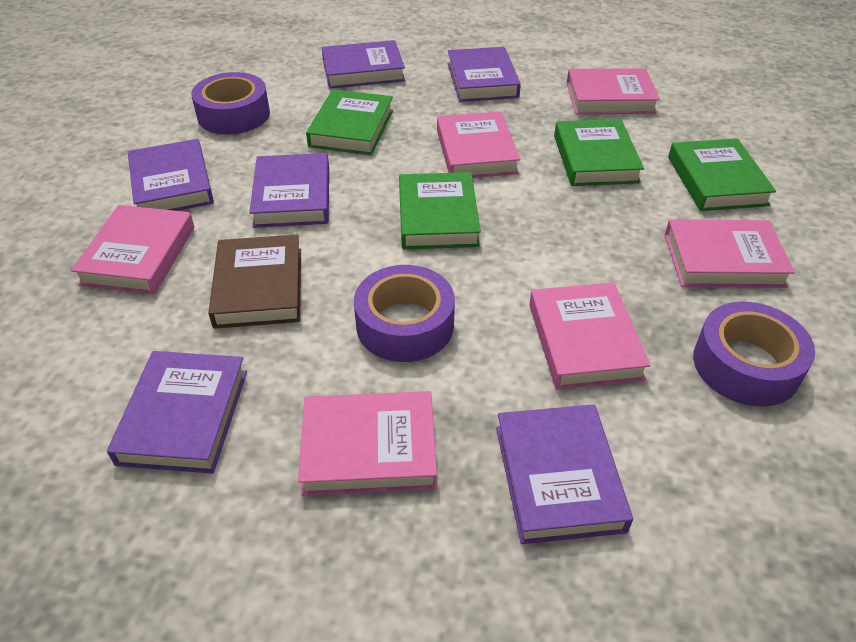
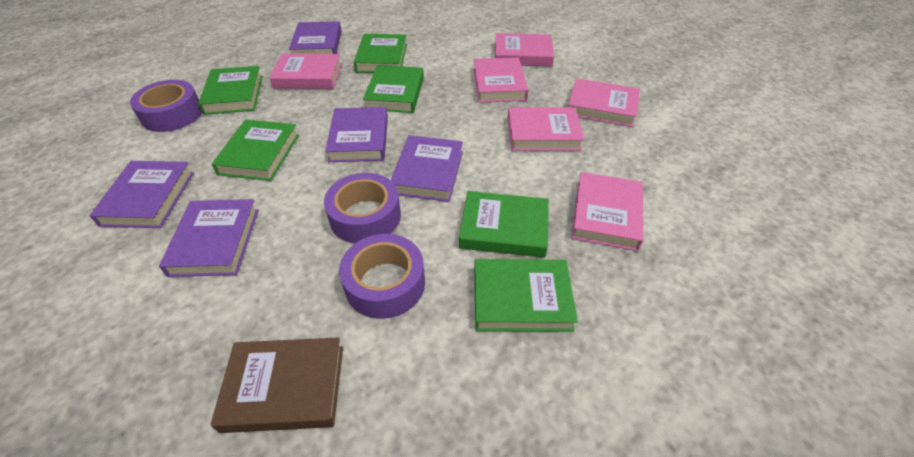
green book: [306,89,393,155] [399,172,481,249] [554,119,644,186] [668,138,776,211] = 4 -> [198,66,263,115] [212,119,299,181] [354,34,407,73] [363,65,424,113] [459,191,549,258] [474,259,578,332] = 6
purple book: [107,351,247,474] [128,139,214,211] [249,153,329,228] [322,40,405,89] [448,47,521,102] [496,404,633,544] = 6 -> [90,161,194,228] [159,199,259,277] [289,21,342,54] [325,107,388,162] [391,135,463,202] = 5

